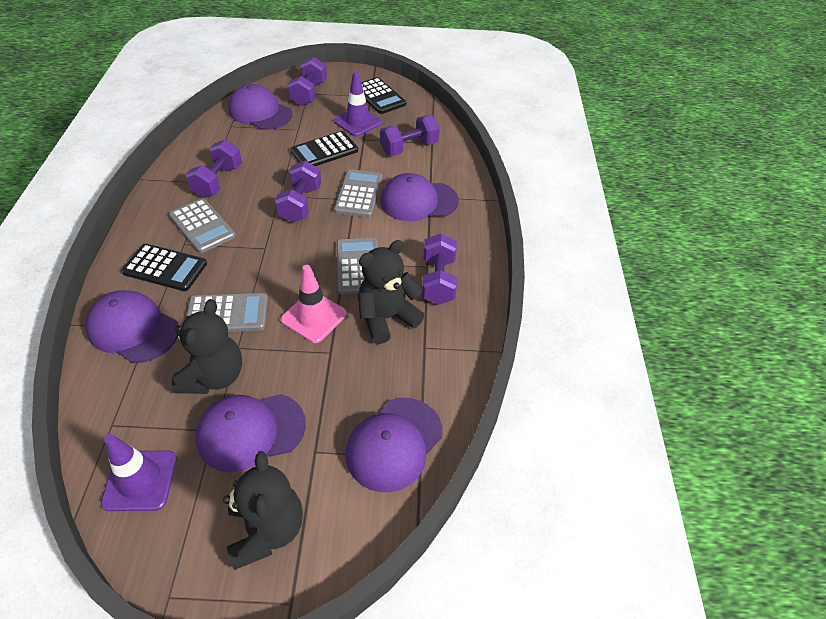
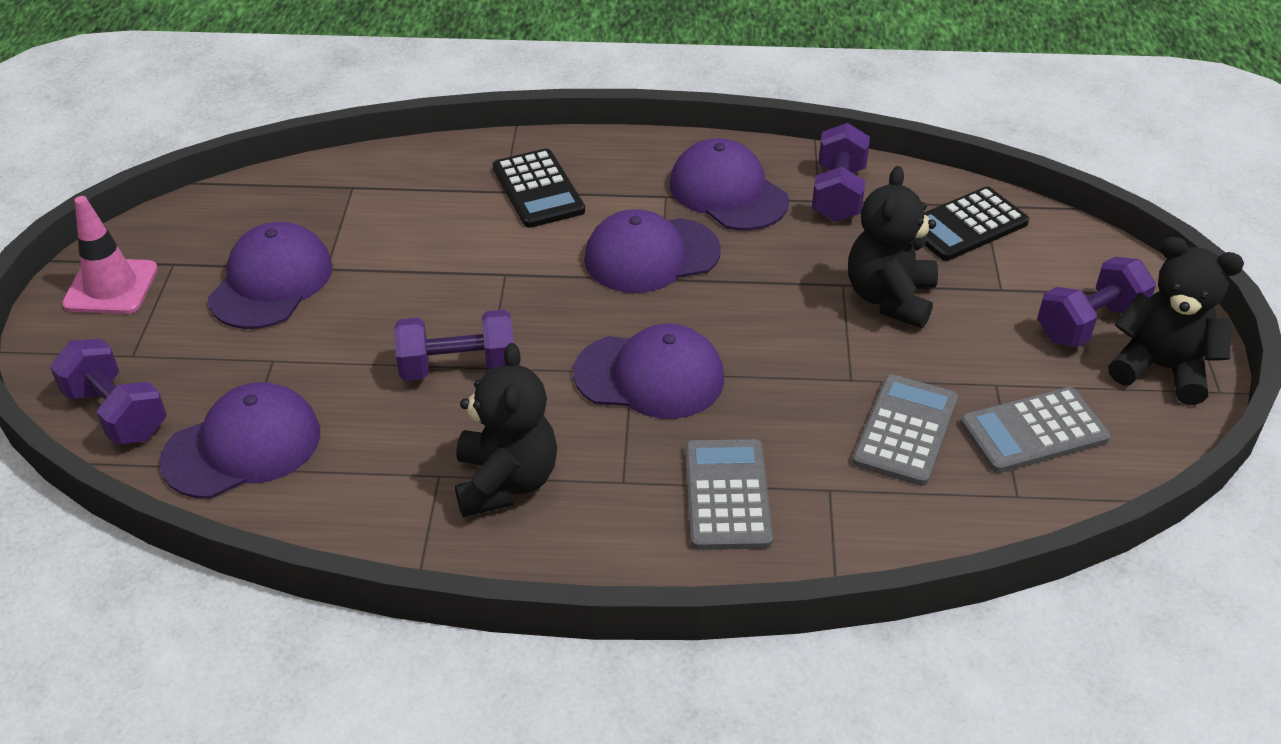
black calculator: [121,244,207,291] [290,131,358,166] [361,77,406,114] = 3 -> [493,149,585,228] [924,187,1029,261] = 2
grey calculator: [169,198,236,253] [186,293,268,332] [334,169,383,217] [336,238,378,295] = 4 -> [685,439,773,550] [852,374,958,486] [960,387,1110,473] = 3
purple dumbbell: [186,140,242,198] [275,161,321,222] [288,57,327,106] [380,115,440,156] [422,234,457,305] = 5 -> [50,339,167,445] [394,309,514,381] [812,123,870,222] [1037,257,1156,347] = 4
purple traffic cone: [101,434,177,511] [334,71,382,137] = 2 -> none = 0

